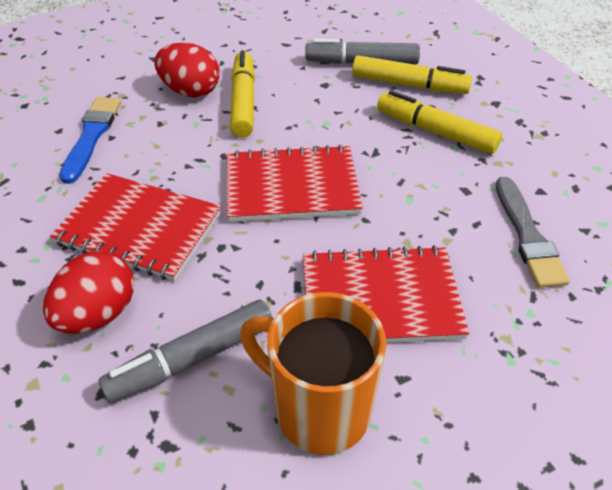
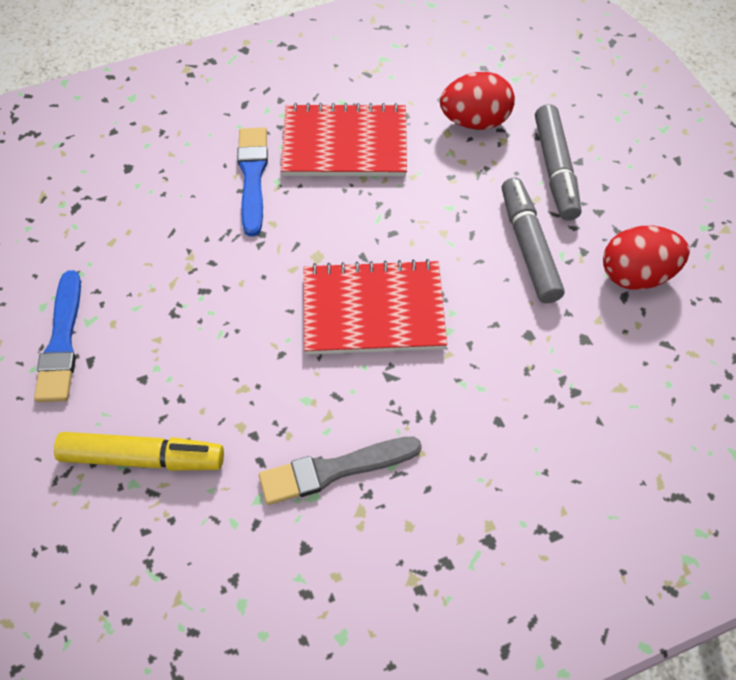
blue brush: [60,97,121,184] = 1 -> [34,270,81,402] [237,127,268,237] = 2
orange mug: [240,292,386,455] = 1 -> none = 0
red notebook: [50,173,222,281] [227,145,363,222] [303,245,470,343] = 3 -> [281,103,407,176] [304,259,447,354] = 2
yellow marker: [230,50,255,138] [352,55,472,94] [377,90,502,154] = 3 -> [54,432,224,471] = 1

